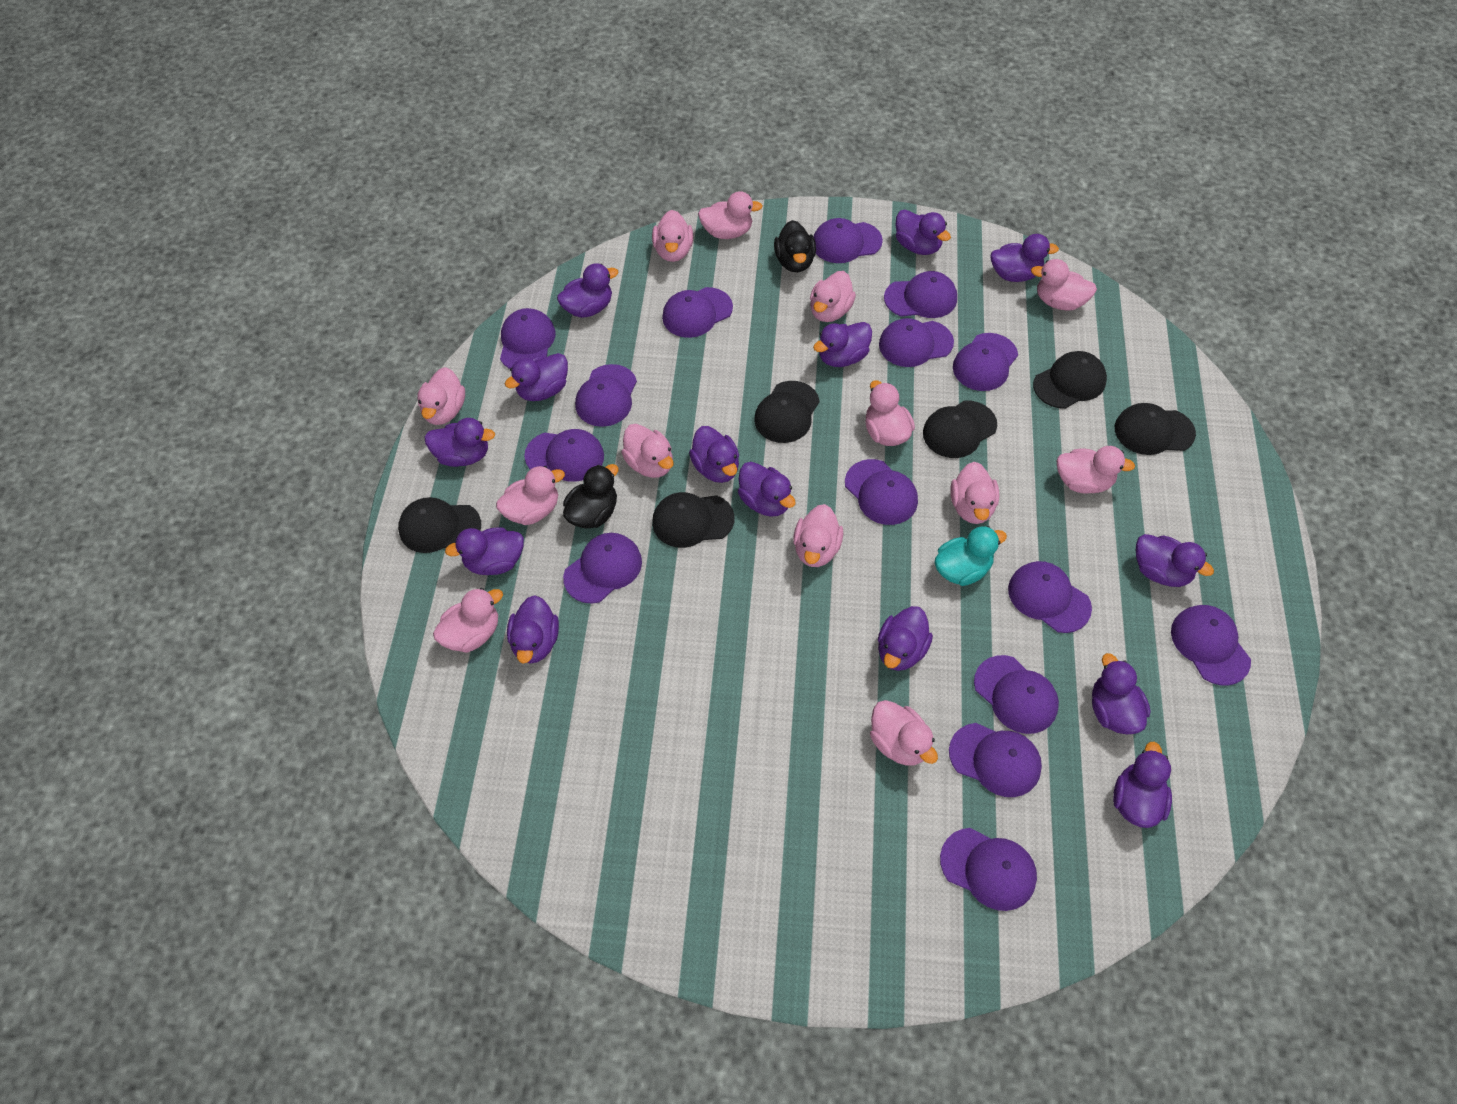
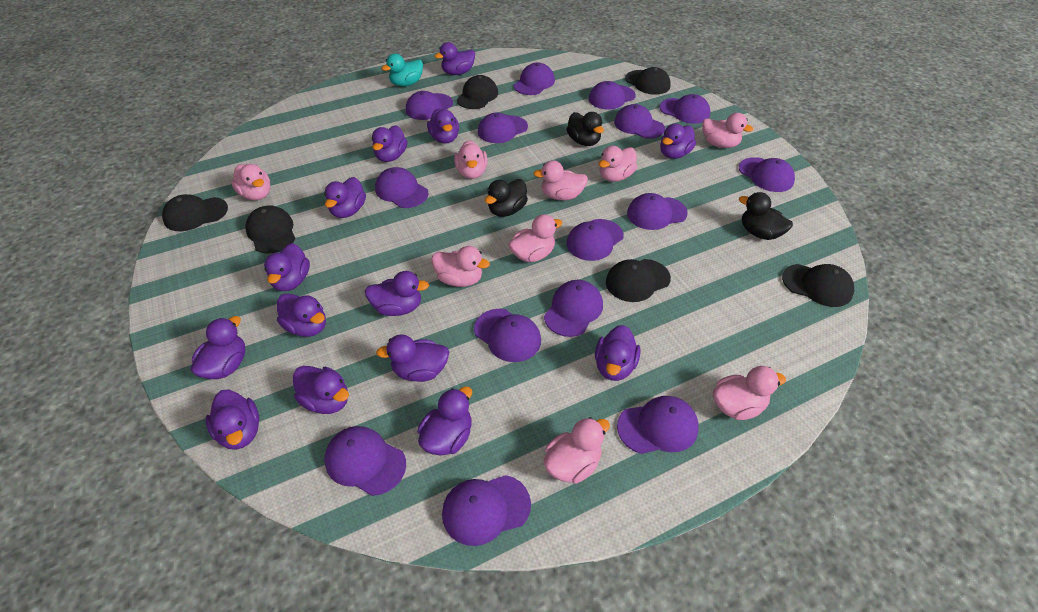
black duck: [563,464,619,528] [774,220,816,272] = 2 -> [485,179,528,217] [567,112,604,146] [739,192,793,240] = 3
pink duck: [417,367,465,425] [433,588,503,653] [496,466,565,525] [621,424,674,478] [652,210,693,262] [698,191,763,239] [793,504,843,567] [810,271,856,322] [865,380,915,446] [870,700,938,766] [950,462,999,524] [1031,259,1097,311] [1057,446,1135,494] = 13 -> [231,164,271,200] [431,246,490,287] [454,140,488,179] [508,214,562,262] [533,160,588,200] [544,417,610,484] [598,146,637,182] [702,113,753,148] [713,366,786,420] = 9

